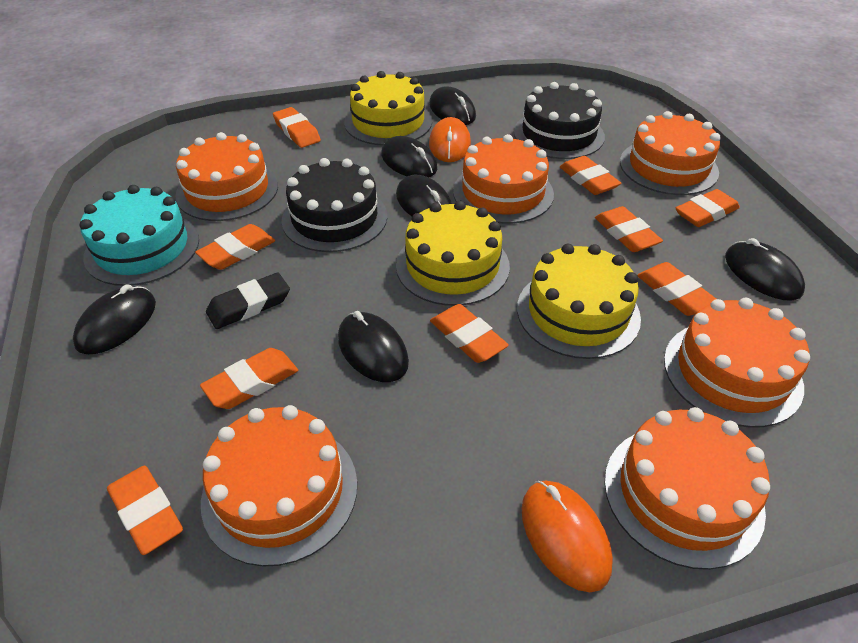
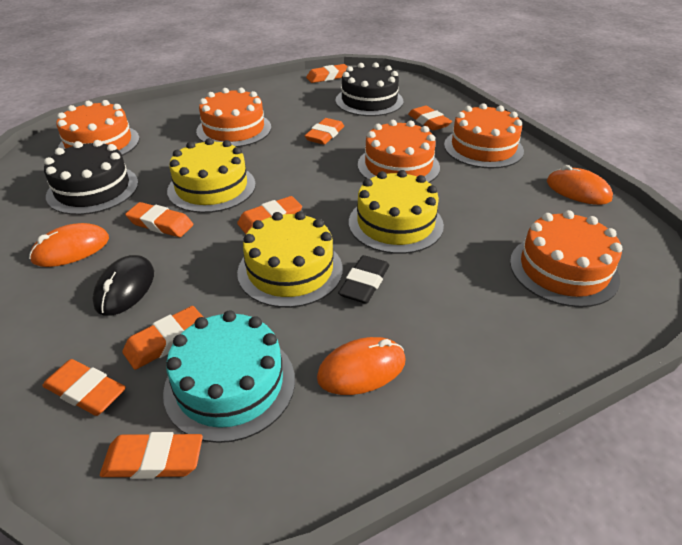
black mouse: [73,284,156,354] [338,311,409,382] [381,136,437,177] [396,175,452,216] [429,87,476,125] [725,238,805,300] = 6 -> [93,255,154,316] = 1
orange cake: [175,132,278,221] [201,405,357,567] [453,134,554,224] [604,407,770,570] [620,111,721,195] [664,298,810,428] = 6 -> [56,100,140,156] [196,88,271,147] [358,120,440,183] [444,103,524,168] [510,210,623,307] = 5
orange eraser: [107,466,183,555] [195,224,275,270] [200,348,298,409] [273,107,321,148] [430,304,509,363] [560,156,621,195] [595,206,663,252] [637,262,716,316] [676,189,740,227] = 9 -> [42,359,126,416] [100,432,203,479] [122,306,203,370] [125,202,193,237] [237,196,302,234] [305,118,344,145] [306,64,347,83] [408,106,452,131] = 8
orange mouse: [429,117,471,162] [521,480,613,592] = 2 -> [29,223,109,267] [317,337,406,395] [547,165,613,205] = 3

